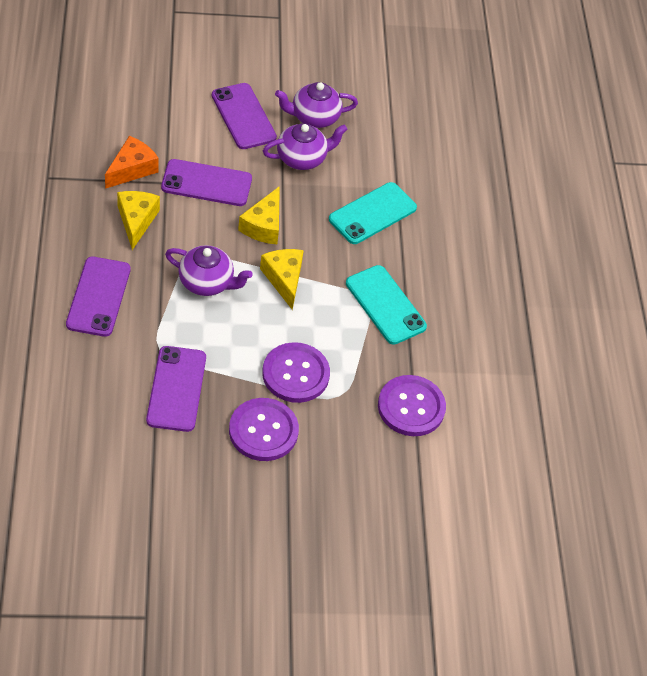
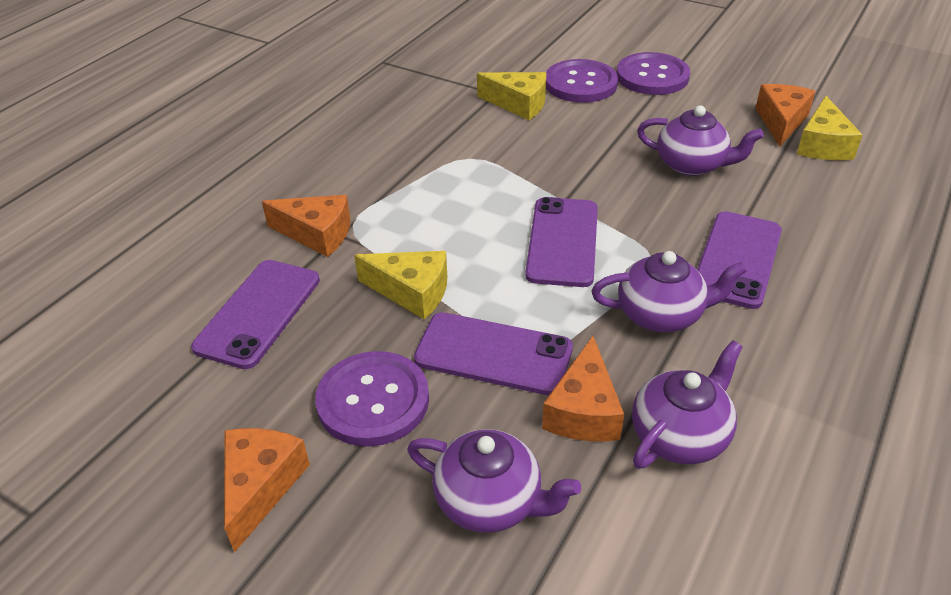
orange cheese: [105,136,159,189] = 1 -> [224,428,310,552] [262,195,351,257] [542,336,624,442] [755,84,815,147] = 4
purple teapot: [165,245,253,296] [263,123,348,170] [275,82,358,128] = 3 -> [407,429,581,533] [592,251,747,332] [632,340,743,469] [637,105,764,176] = 4
turquoise phone: [329,182,417,244] [346,265,427,345] = 2 -> none = 0

